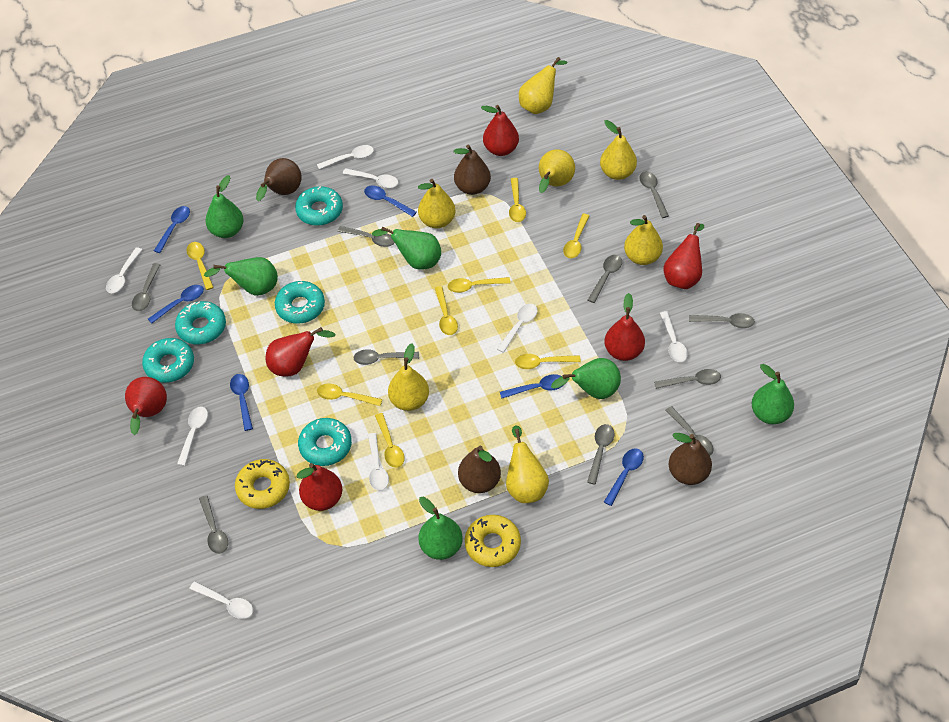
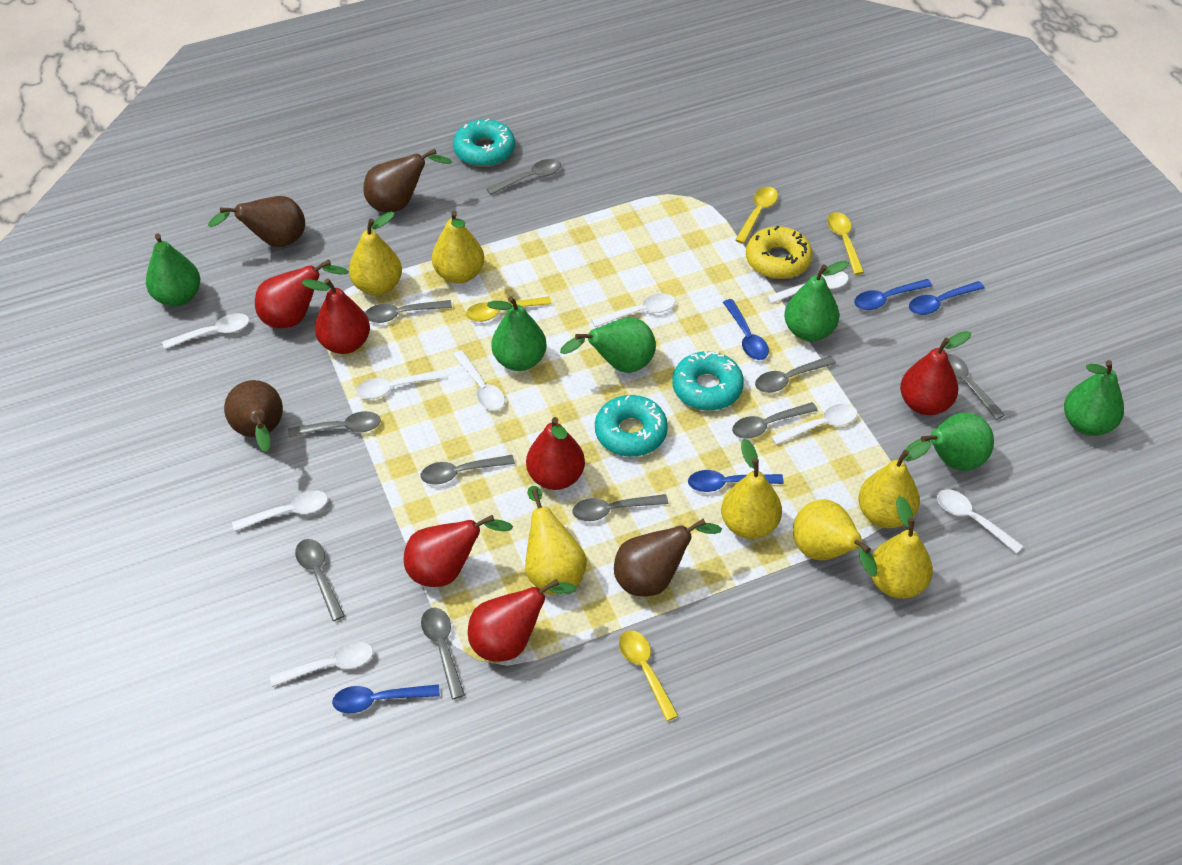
blue spoon: [148,285,204,324] [154,206,190,253] [230,374,253,431] [364,185,417,217] [500,374,562,399] [604,448,644,506] = 6 -> [332,684,440,713] [688,470,784,492] [723,299,769,360] [854,279,932,310] [909,281,984,315] = 5
turquoise donut: [142,338,194,383] [175,301,226,344] [275,281,325,324] [295,186,343,226] [298,418,352,466] = 5 -> [453,119,515,167] [595,395,668,457] [672,351,744,411] = 3
white spoon: [106,247,142,293] [177,407,208,466] [189,581,253,619] [317,145,374,169] [343,168,398,188] [368,433,389,491] [497,304,538,353] [660,311,688,362] = 8 -> [162,313,249,350] [232,490,328,532] [270,642,373,687] [356,370,446,399] [453,350,505,410] [592,293,676,327] [767,271,849,304] [771,404,858,445] [937,489,1023,554] = 9
yellow donut: [235,459,290,509] [465,515,521,567] = 2 -> [746,226,813,279] = 1
yellow spoon: [187,242,214,290] [317,383,382,406] [375,413,405,468] [435,286,458,335] [448,277,511,293] [509,178,526,222] [515,354,581,369] [563,214,589,258] = 8 -> [466,296,552,322] [619,630,679,721] [735,186,778,244] [827,212,864,275] = 4

